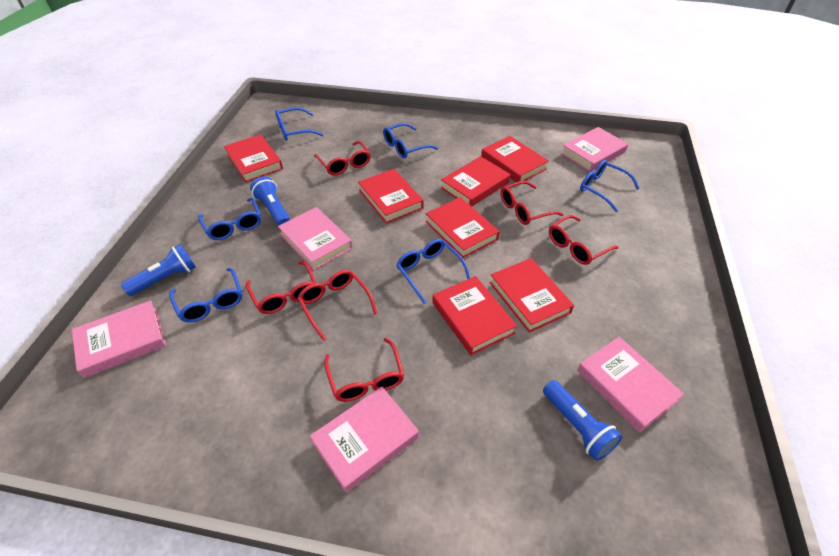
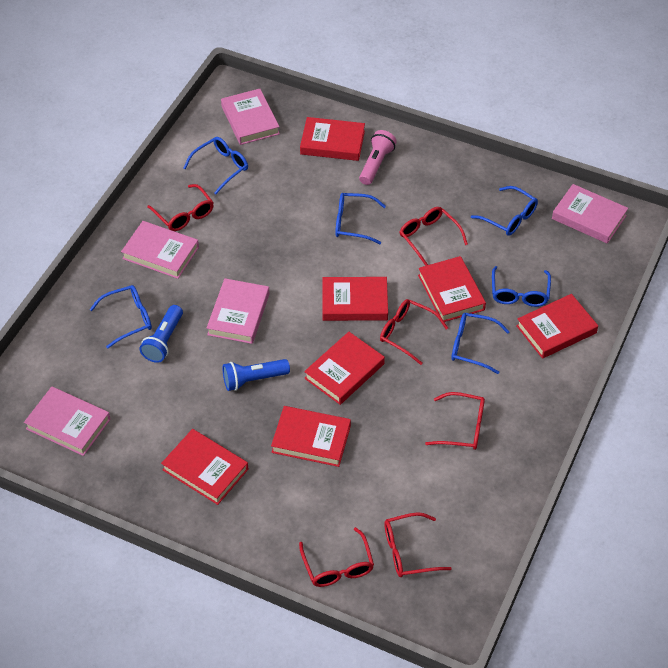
blue flashlight: [121,244,196,296] [250,176,290,226] [543,380,622,461] = 3 -> [140,305,183,363] [223,359,290,391] = 2
pink flashlight: none = 0 -> [359,130,397,185] = 1

